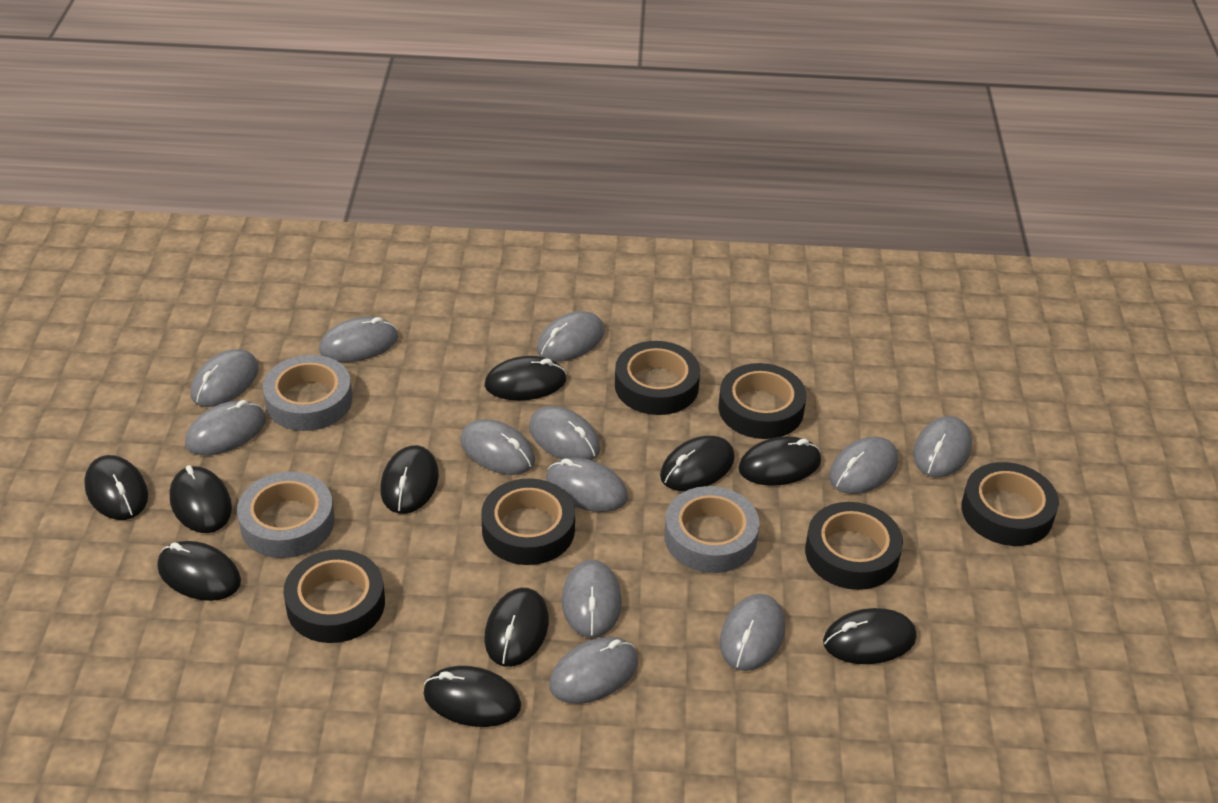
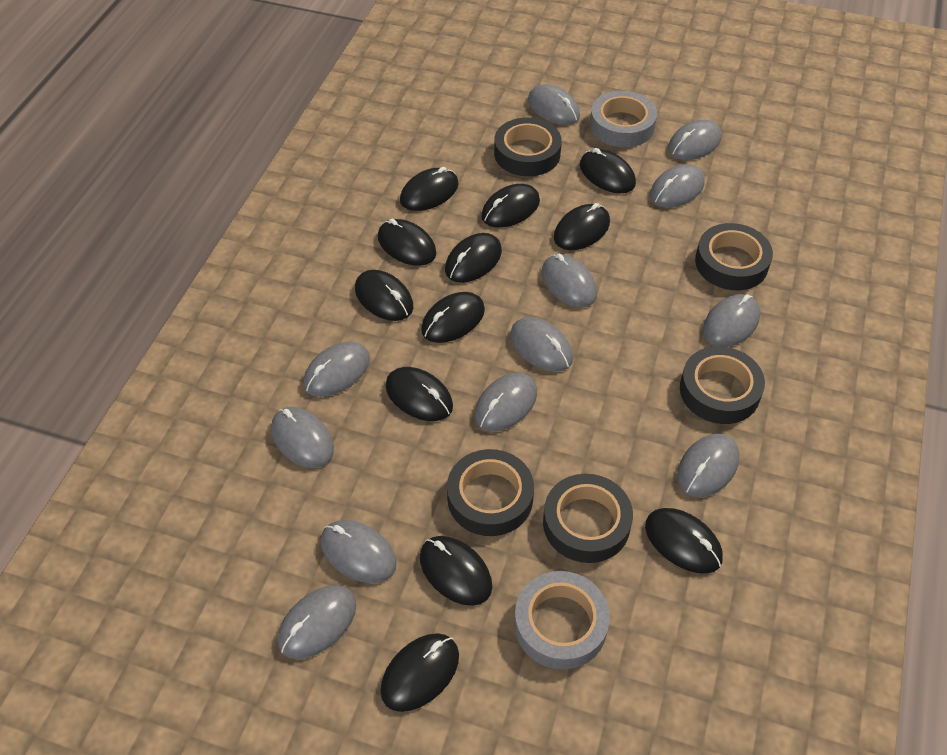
black mouse: [84,455,148,520] [157,541,241,601] [170,465,232,533] [380,445,439,514] [423,666,521,727] [484,588,549,667] [485,356,567,400] [660,436,735,491] [738,436,821,486] [823,608,917,664] = 10 -> [355,270,413,321] [378,219,436,266] [380,633,459,712] [386,367,453,421] [400,167,459,211] [420,536,492,606] [421,292,485,343] [445,233,502,283] [481,184,540,228] [554,203,610,250] [580,148,636,194] [645,508,723,574] = 12
black tape: [283,550,385,643] [481,478,575,565] [615,341,700,415] [718,363,806,439] [805,502,903,590] [961,462,1059,546] = 6 -> [447,449,534,536] [494,118,562,176] [543,474,633,563] [680,346,765,424] [695,223,773,290] = 5
grey tape: [237,472,335,558] [263,355,352,431] [664,486,760,573] = 3 -> [514,571,610,670] [590,91,657,147] = 2

